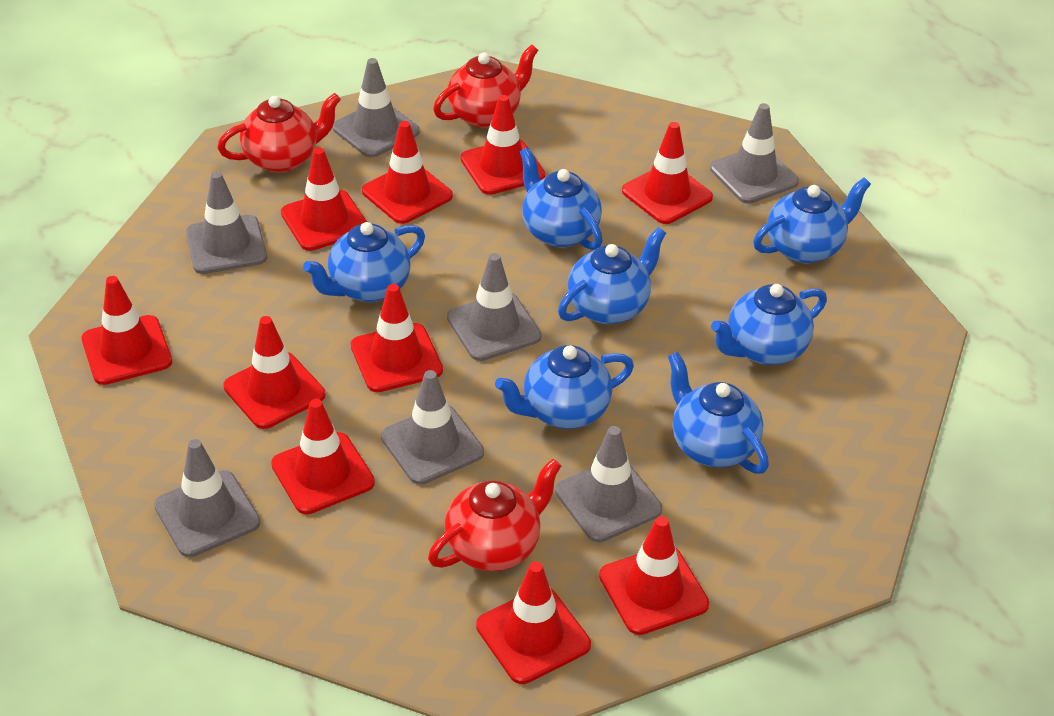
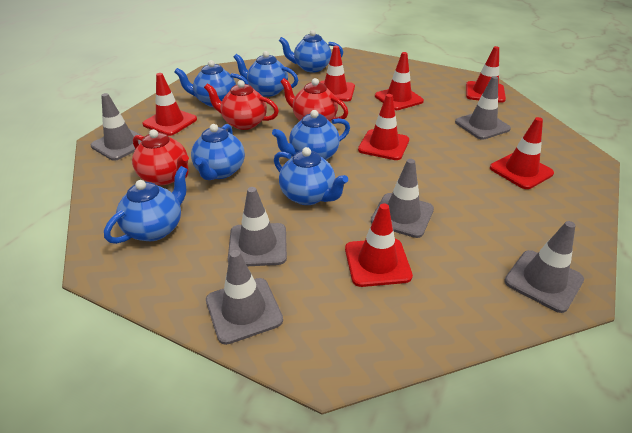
grey traffic cone: [154,439,260,557] [186,171,267,274] [333,58,420,158] [381,370,484,485] [447,253,542,361] [555,426,662,542] [710,103,799,204] = 7 -> [90,93,142,161] [206,250,283,345] [228,187,287,266] [371,159,434,238] [455,76,511,140] [504,221,584,313] = 6
red traffic cone: [82,276,172,385] [223,316,325,429] [271,399,375,514] [281,148,367,251] [351,284,443,392] [362,121,453,224] [461,95,545,195] [476,561,591,684] [599,516,709,635] [622,122,713,224] = 10 -> [142,73,197,136] [320,46,355,101] [345,203,413,287] [358,94,409,160] [375,52,424,110] [466,46,506,103] [490,117,554,189] = 7

